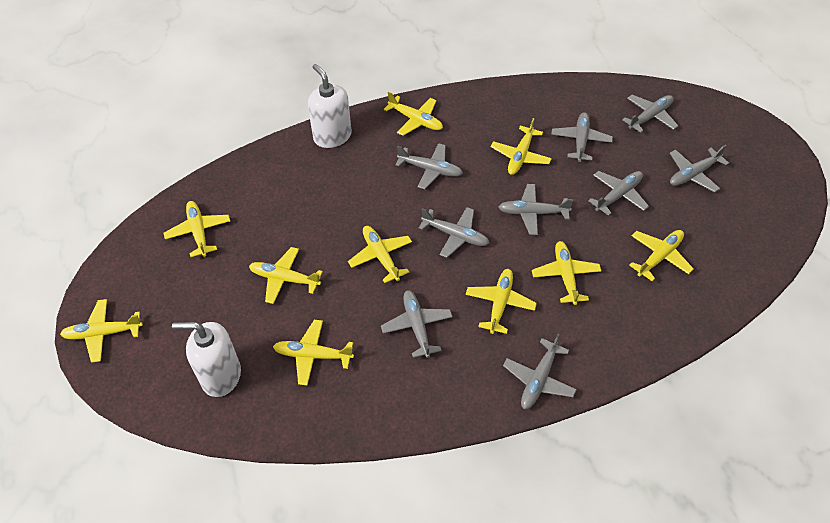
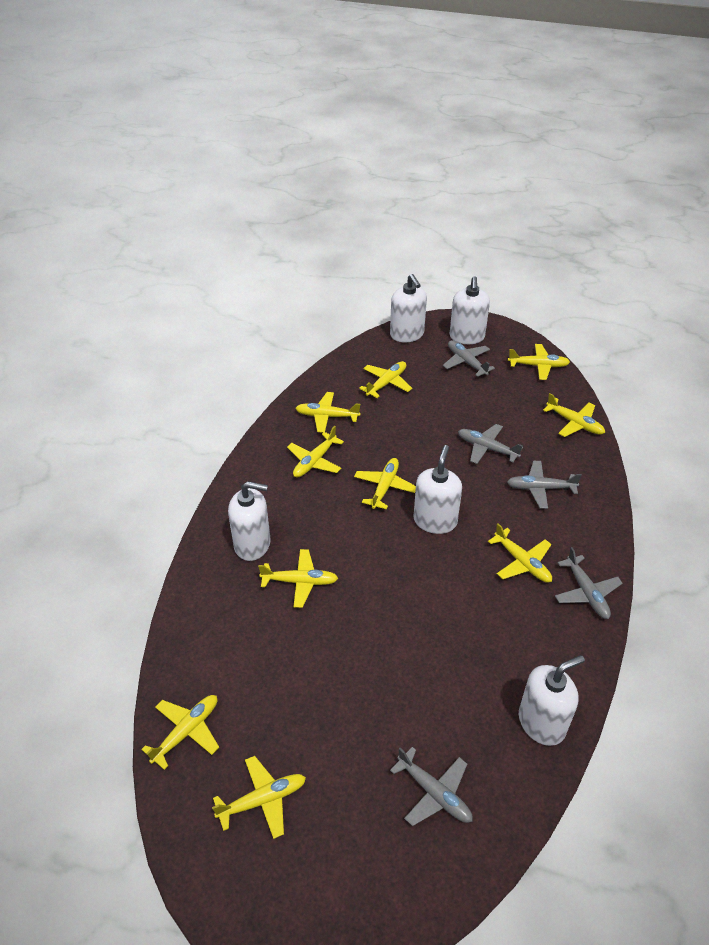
grey plane: [381,290,453,358] [395,143,463,189] [419,207,489,258] [499,184,573,235] [503,334,577,409] [551,112,613,162] [588,171,649,216] [622,95,678,133] [670,145,729,193] = 9 -> [390,747,473,826] [443,340,495,377] [458,424,523,464] [507,461,582,509] [555,547,623,619] = 5
white soap dispenser: [172,322,241,397] [308,64,352,148] = 2 -> [228,481,271,561] [390,274,427,343] [413,445,462,534] [449,276,490,344] [519,655,585,746] = 5

